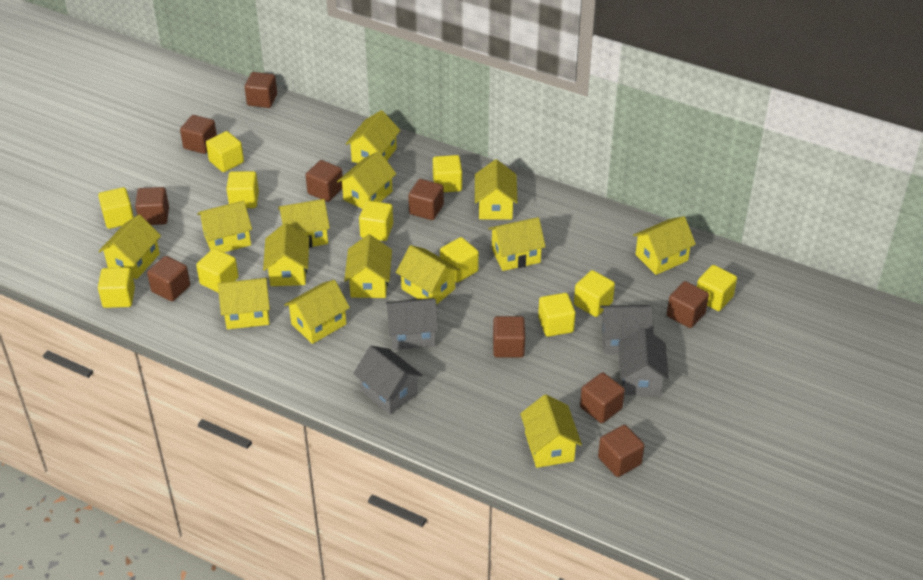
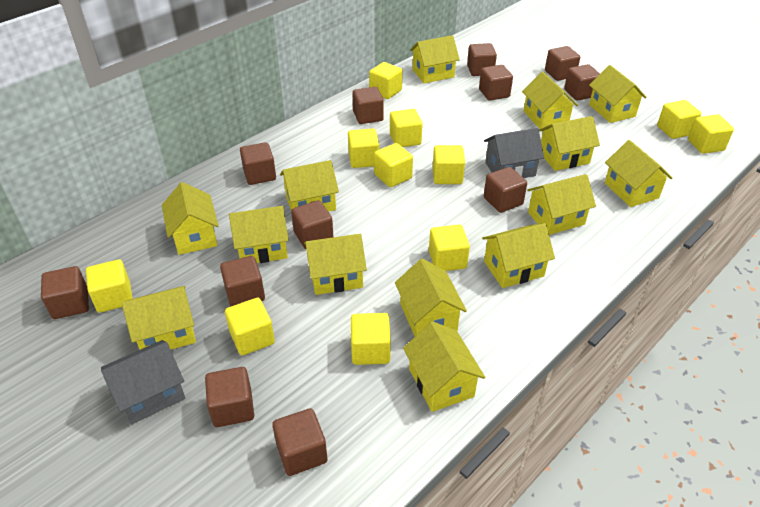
brown cube: [135,187,169,225] [147,256,190,301] [180,115,217,154] [245,72,277,108] [306,160,342,202] [408,179,444,220] [493,316,525,357] [580,372,625,423] [598,425,645,477] [667,281,709,328] = 10 -> [41,266,89,319] [205,367,254,427] [220,256,265,306] [240,142,276,185] [272,408,327,476] [291,200,333,249] [353,87,384,124] [467,43,497,76] [479,65,513,101] [484,167,527,213] [545,46,580,81] [564,64,600,101] = 12
grey house: [353,346,423,414] [386,298,439,350] [600,305,654,354] [618,327,669,396] = 4 -> [101,340,185,425] [484,128,544,178] = 2

